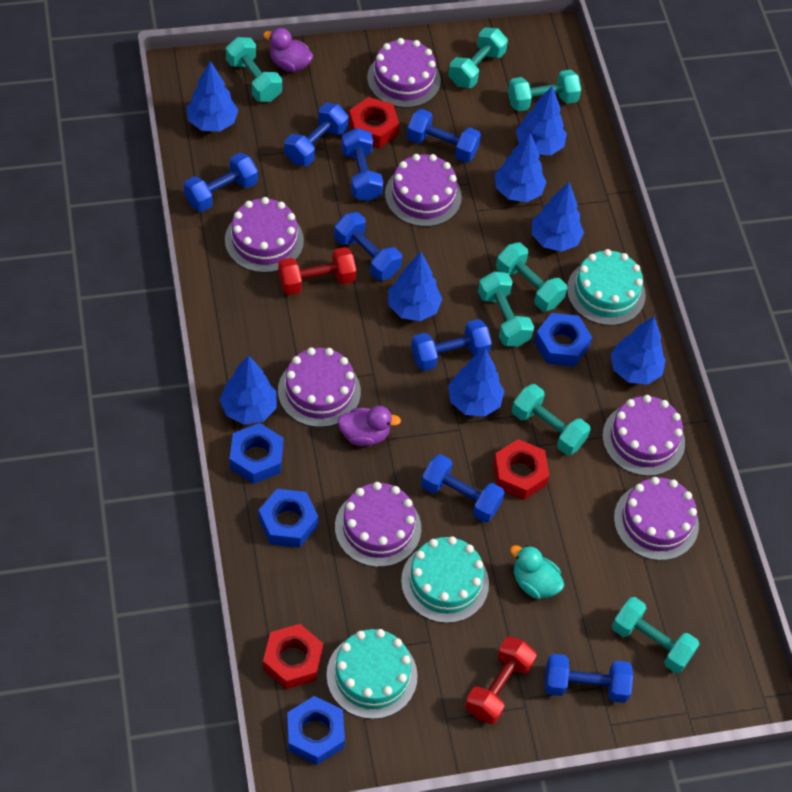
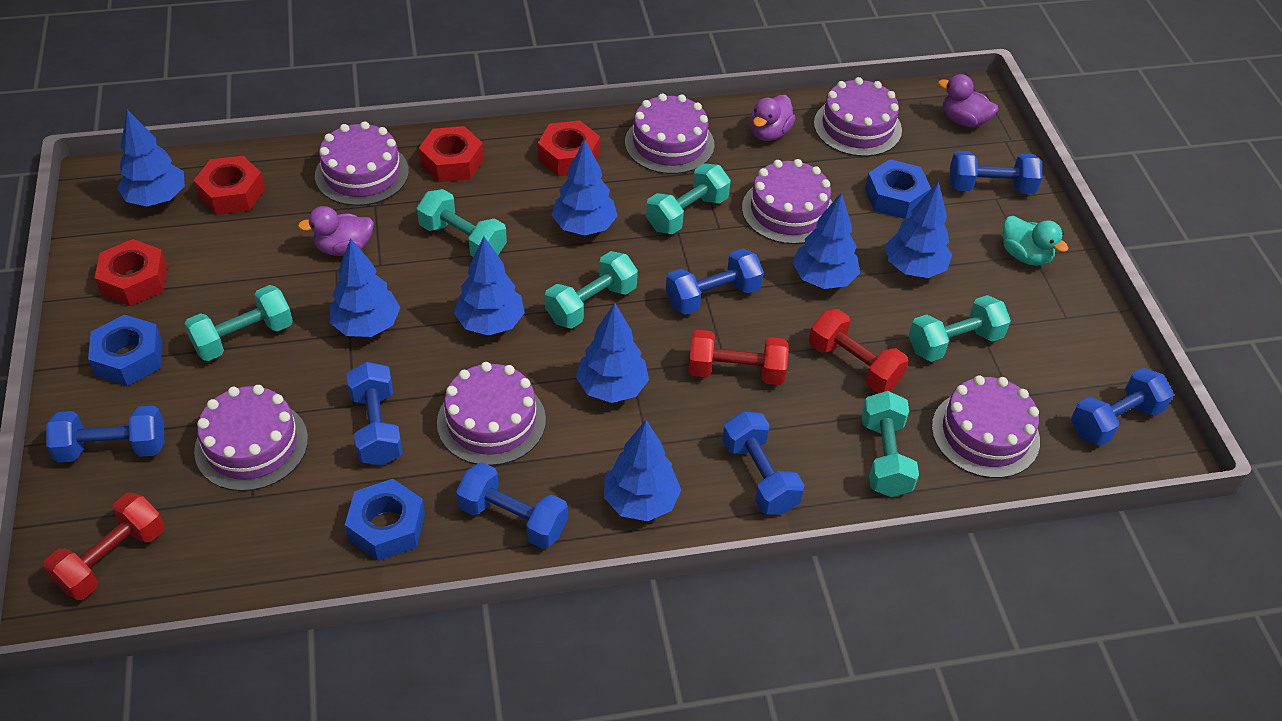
blue dumbbell: [184,153,258,212] [284,103,348,166] [334,212,402,280] [341,128,383,201] [407,109,481,163] [411,319,492,371] [421,454,505,523] [545,654,633,703] = 8 -> [46,406,164,463] [346,362,403,466] [456,462,568,549] [666,249,764,315] [722,411,804,515] [950,151,1042,194] [1071,368,1173,446] = 7
blue nut: [230,423,284,484] [259,489,318,548] [287,696,345,765] [534,313,592,367] = 4 -> [88,315,162,386] [345,479,425,561] [865,159,931,219] = 3
purple duck: [263,28,313,72] [338,406,401,446] = 2 -> [298,206,374,256] [750,95,796,141] [938,74,998,128] = 3
red dumbbell: [278,247,356,295] [465,637,537,724] = 2 -> [43,493,165,600] [688,330,789,385] [809,309,908,393] = 3
red nut: [263,624,323,689] [349,97,399,148] [493,439,550,500] = 3 -> [95,239,167,306] [194,156,265,215] [419,126,484,182] [538,120,600,176] = 4
turquoise cake: [326,629,418,719] [401,536,489,623] [567,249,646,326] = 3 -> none = 0
turquoise dumbbell: [226,37,282,102] [448,27,508,88] [478,271,534,347] [496,243,567,311] [508,70,581,111] [512,384,591,455] [612,597,700,673] = 7 -> [185,285,293,361] [417,189,507,257] [545,251,638,329] [646,163,731,234] [861,391,919,497] [909,295,1011,362] = 6

